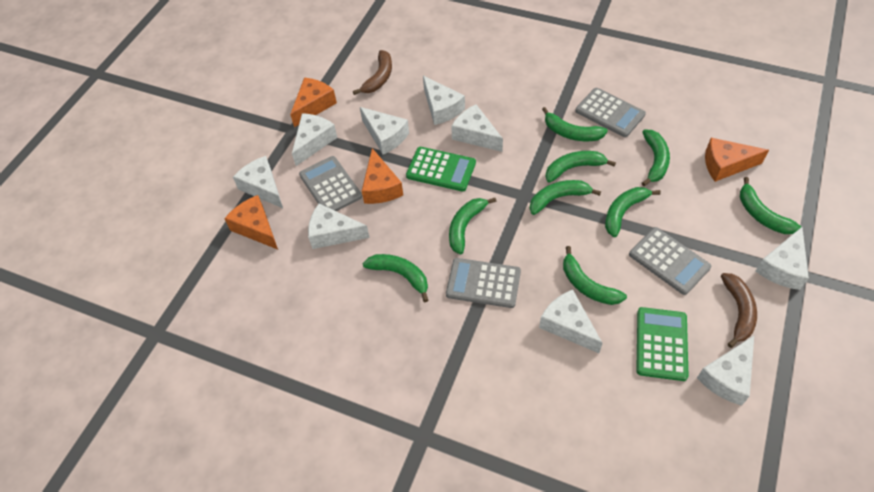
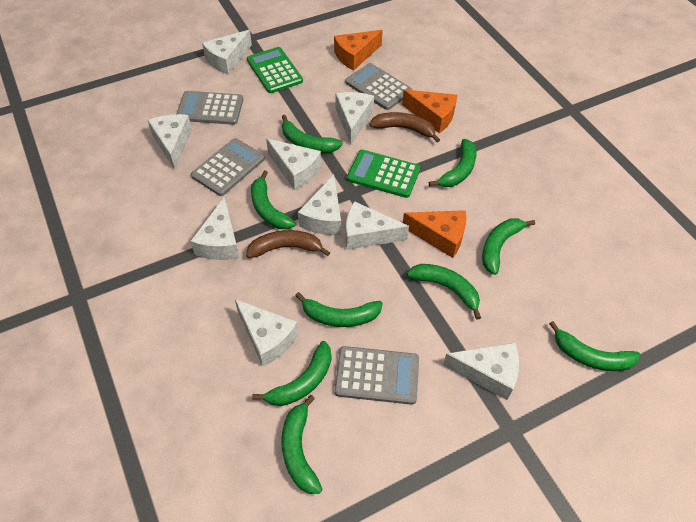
orange cheese: [224,195,278,249] [290,77,337,128] [362,148,403,204] [705,138,769,182] = 4 -> [334,30,383,71] [402,90,457,133] [403,210,467,258] = 3

